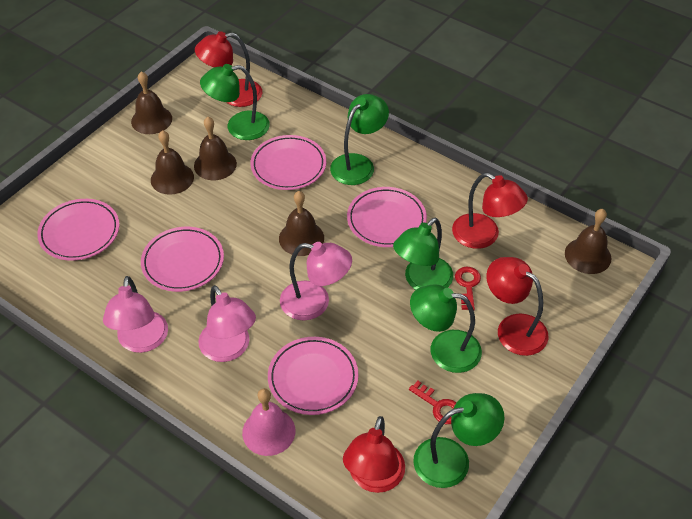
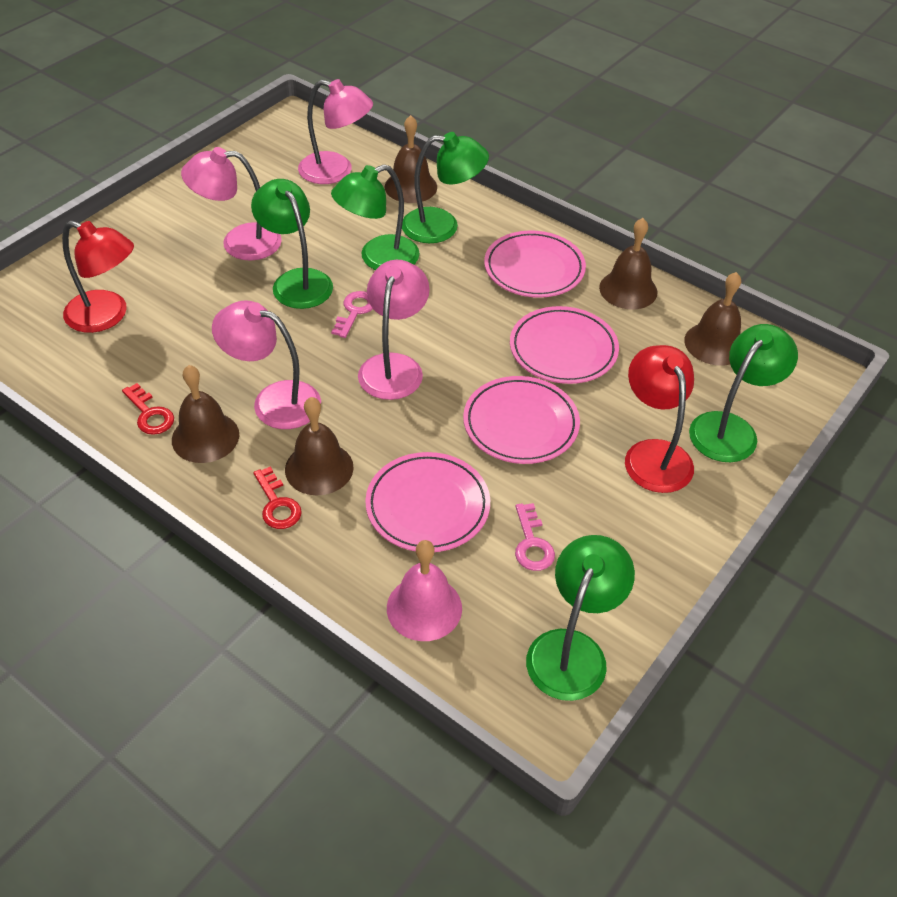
pink key: none = 0 -> [331,291,373,338] [515,503,555,571] = 2
pink lamp: [103,276,168,353] [198,285,256,362] [280,242,352,320] = 3 -> [181,147,282,261] [212,300,321,429] [298,79,373,184] [358,260,430,400] = 4
pink plate: [37,199,119,261] [141,227,224,292] [251,135,326,190] [268,337,358,415] [347,187,427,247] = 5 -> [365,452,490,552] [463,376,580,464] [484,231,586,298] [510,306,619,384] = 4
red lamp: [195,31,262,107] [343,416,405,493] [452,173,528,249] [486,257,549,356] = 4 -> [62,220,134,333] [625,345,694,493] = 2

